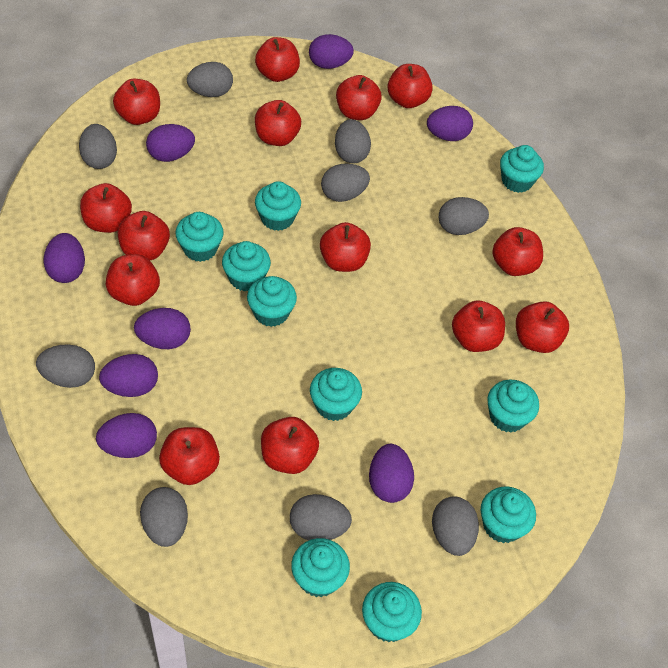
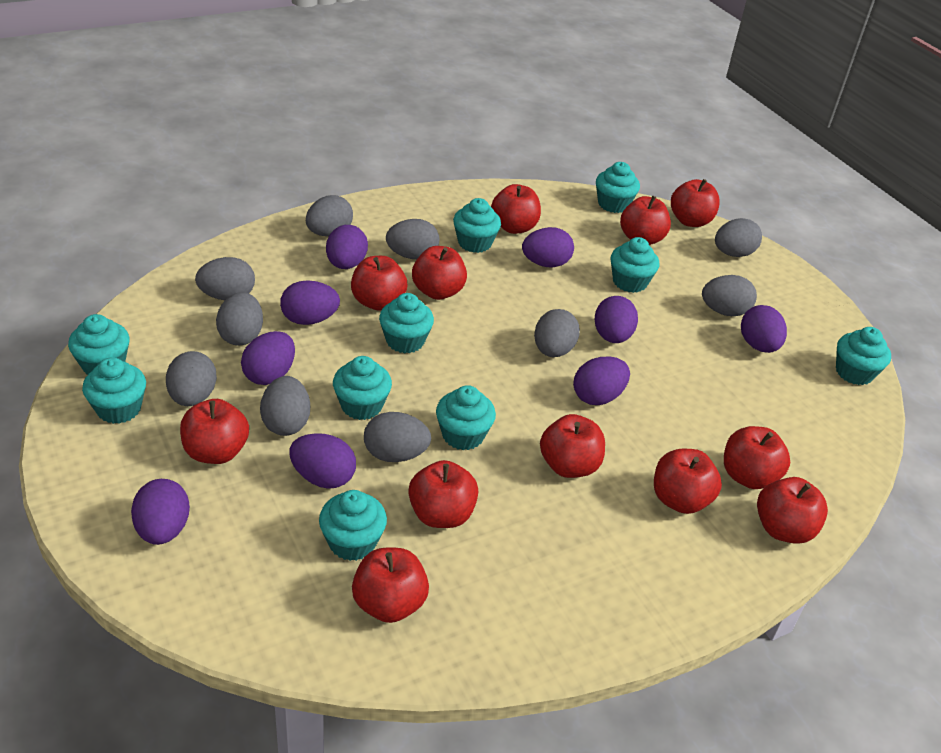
grey egg: [36,344,95,388] [79,124,117,169] [140,487,188,547] [187,62,233,97] [290,494,352,540] [321,163,370,202] [335,119,371,163] [432,496,479,556] [439,197,489,235] = 9 -> [166,351,217,406] [195,257,255,300] [216,292,263,345] [260,376,310,436] [306,195,353,236] [364,412,431,462] [386,219,439,259] [534,309,580,357] [702,275,757,316] [715,218,762,257] = 10
purple egg: [43,233,85,283] [96,413,157,458] [99,354,158,397] [134,308,191,349] [146,124,195,162] [309,34,354,69] [369,444,414,503] [427,106,473,141] = 8 -> [131,479,190,545] [241,331,295,385] [280,280,340,325] [289,433,356,489] [326,225,368,269] [522,227,574,267] [573,356,630,405] [595,296,638,343] [741,305,787,353] = 9
red apple: [80,183,132,233] [106,254,160,306] [113,79,160,125] [118,211,170,260] [159,427,220,485] [255,37,300,82] [255,100,301,146] [261,417,319,474] [320,222,371,272] [336,75,382,120] [387,64,433,108] [452,300,505,352] [492,227,543,276] [516,301,569,353] = 14 -> [180,399,249,464] [351,256,407,311] [352,548,429,623] [408,460,478,528] [412,246,467,300] [491,184,541,234] [540,414,605,478] [620,196,671,245] [654,449,722,514] [671,179,720,227] [724,426,790,489] [757,477,828,544] = 12

